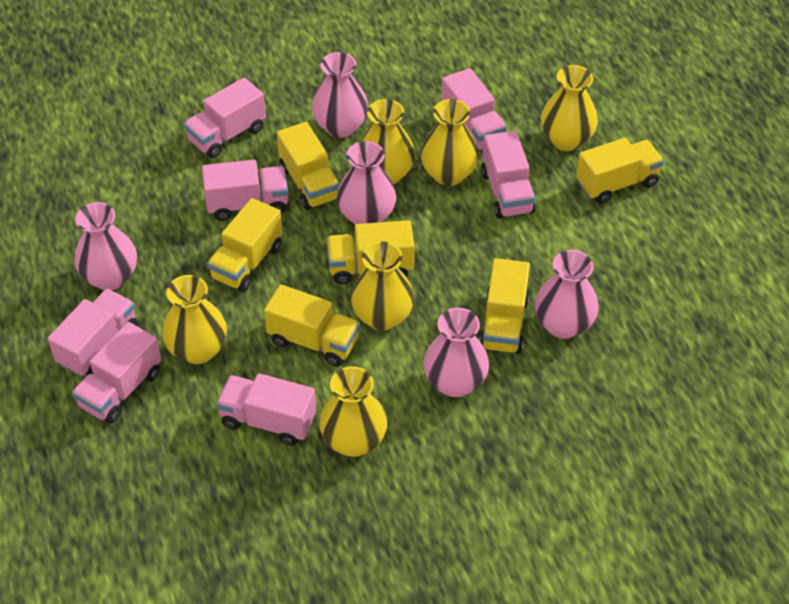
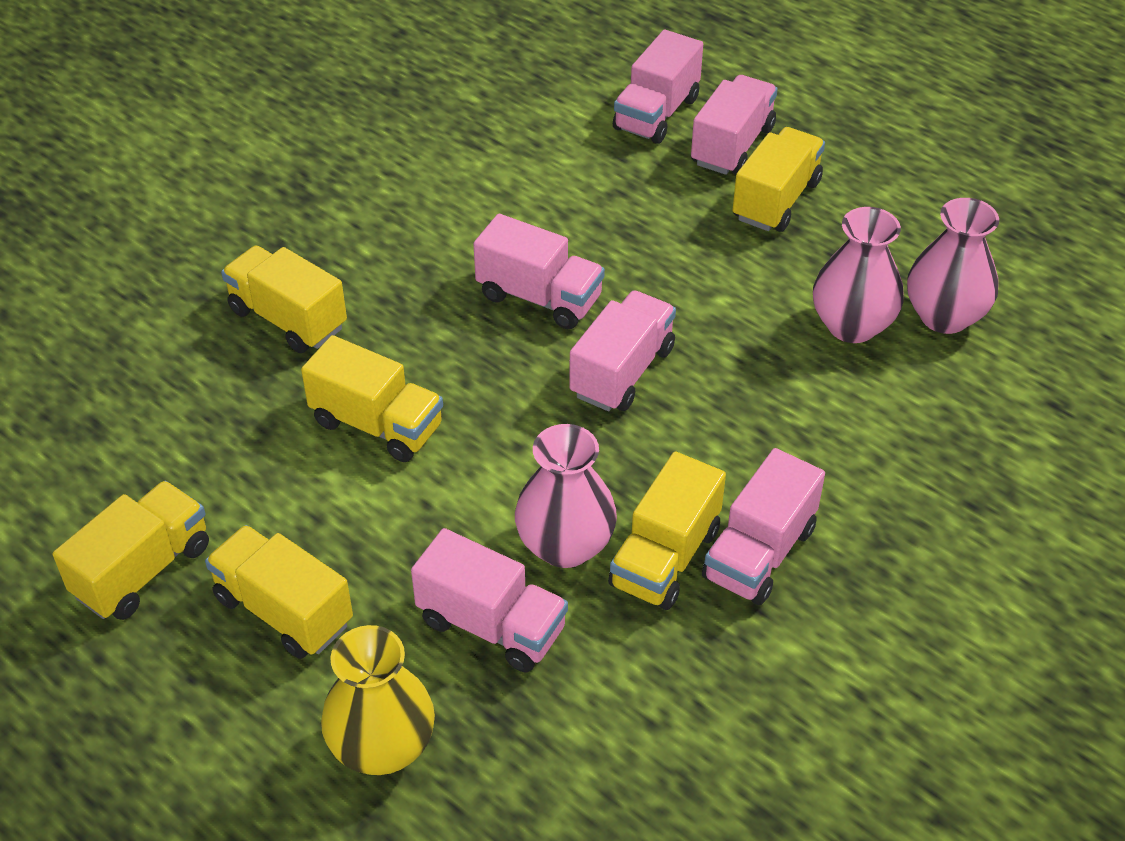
pink truck: [48,289,138,377] [72,322,162,424] [184,77,266,158] [202,160,288,221] [216,373,316,446] [442,68,507,151] [481,131,535,219] = 7 -> [411,528,568,672] [473,214,605,329] [570,290,676,411] [613,30,703,144] [691,75,778,175] [702,448,825,605] = 6
pink vase: [75,202,137,290] [312,52,368,138] [337,141,397,225] [424,308,489,397] [535,250,599,339] = 5 -> [515,424,617,568] [813,207,904,343] [907,198,999,334] = 3
yellow vase: [162,275,227,364] [319,366,387,457] [351,241,414,331] [360,99,415,185] [421,99,479,186] [541,65,598,151] = 6 -> [321,625,435,775] = 1

